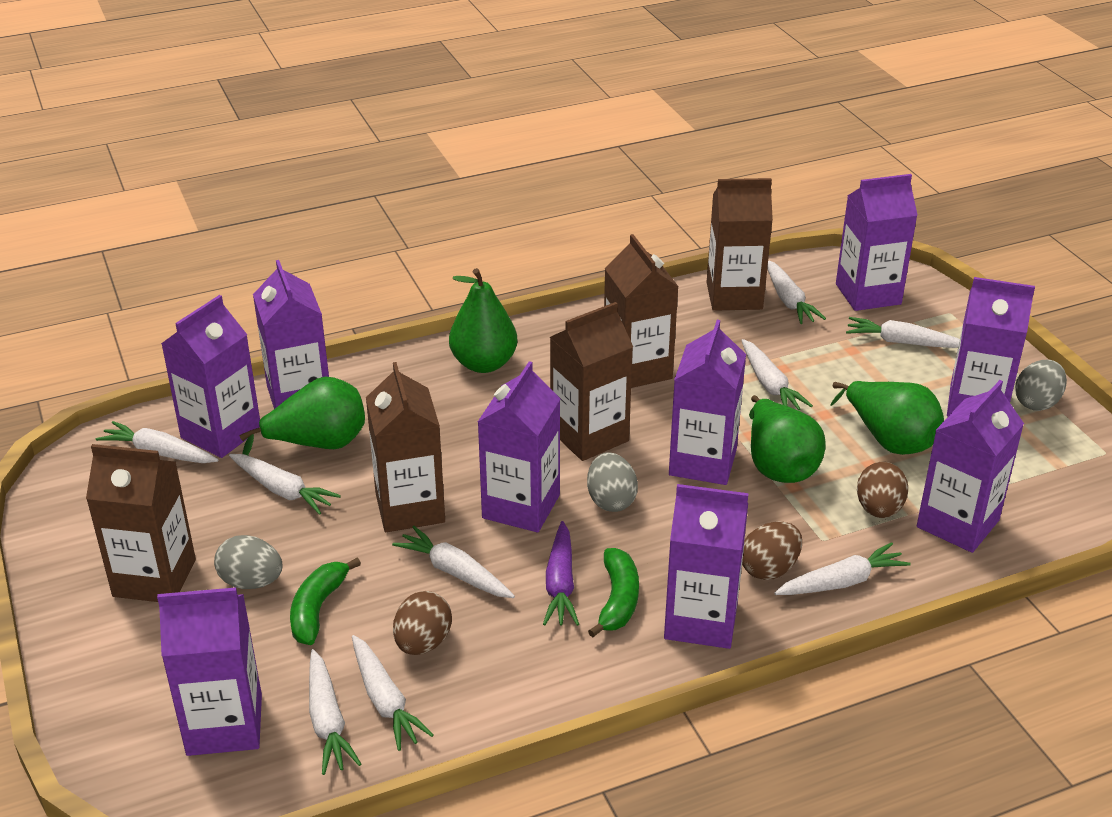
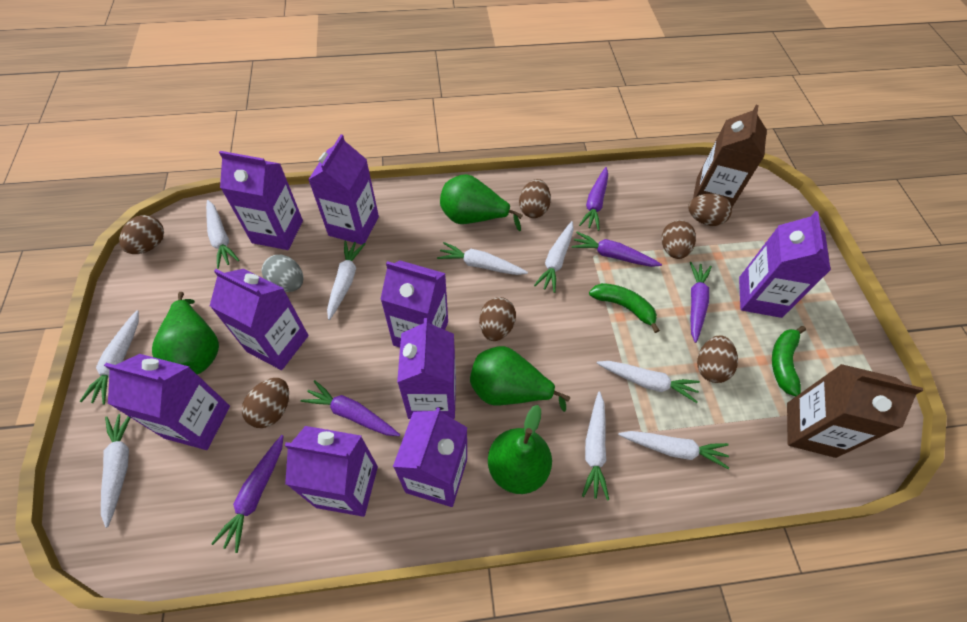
brown carton: [86,444,196,602] [366,362,445,532] [550,302,633,461] [604,234,679,388] [707,178,773,311] = 5 -> [693,105,767,207] [787,364,923,458] = 2
brown egg: [393,591,452,655] [742,522,802,580] [857,462,908,518] = 3 -> [119,215,164,254] [242,378,289,428] [479,297,516,341] [519,179,551,218] [662,220,696,259] [688,194,732,226] [697,335,738,383] = 7
grey egg: [214,535,282,589] [587,453,638,512] [1015,360,1067,411] = 3 -> [262,255,303,292] = 1
purple carrot: [543,521,579,626] = 1 -> [211,435,284,553] [301,380,400,436] [572,232,662,267] [579,167,608,231] [690,262,712,343] = 5

